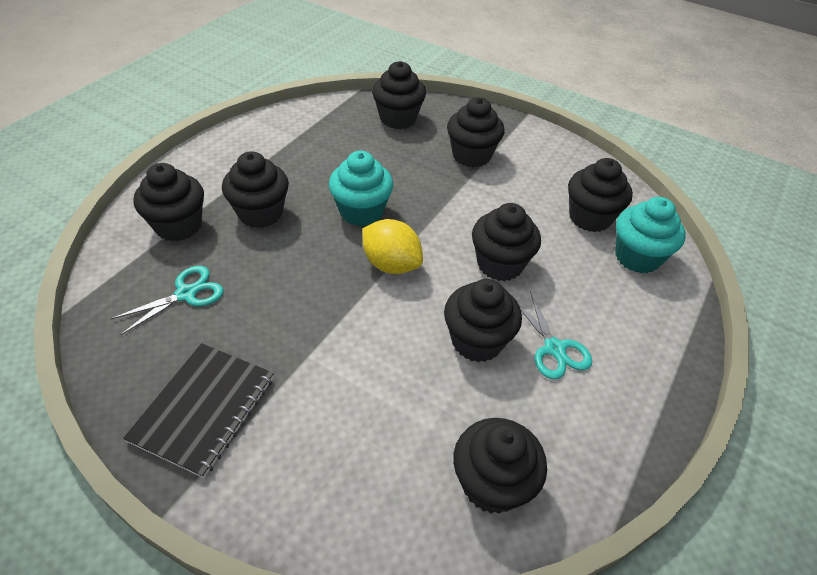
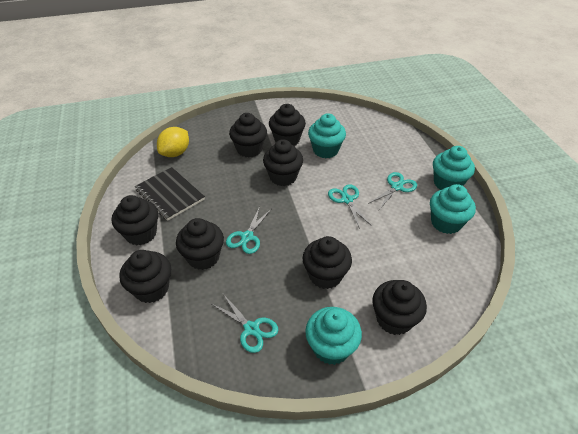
turquoise cupcake: [329,151,393,226] [615,197,686,273] = 2 -> [305,307,362,365] [308,113,346,158] [430,184,476,234] [433,146,475,190] = 4
turquoise scissors: [110,266,223,335] [519,291,592,380] = 2 -> [212,294,278,353] [226,206,271,254] [328,184,372,229] [368,172,417,210] = 4

